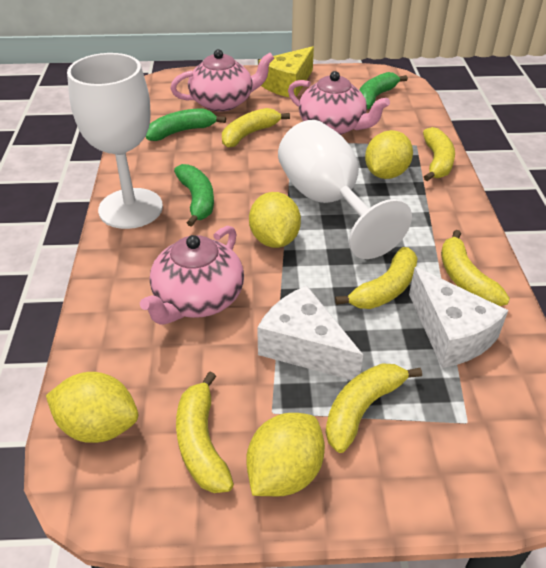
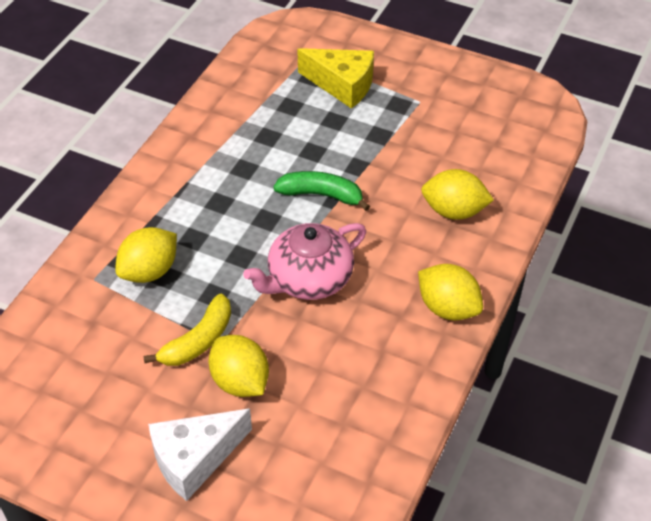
green banana: [146,108,226,141] [174,164,214,227] [359,72,408,109] = 3 -> [273,171,370,211] = 1
pink teapot: [140,226,244,325] [170,49,274,112] [288,71,390,135] = 3 -> [243,223,366,300] = 1
white cheese: [257,285,363,380] [409,267,508,368] = 2 -> [148,408,252,501] = 1
white goblet: [67,53,163,229] [278,120,412,259] = 2 -> none = 0
yellow banana: [176,372,234,493] [222,108,290,148] [326,363,422,453] [335,247,418,309] [423,127,455,181] [441,230,510,306] = 6 -> [143,294,231,366] = 1

